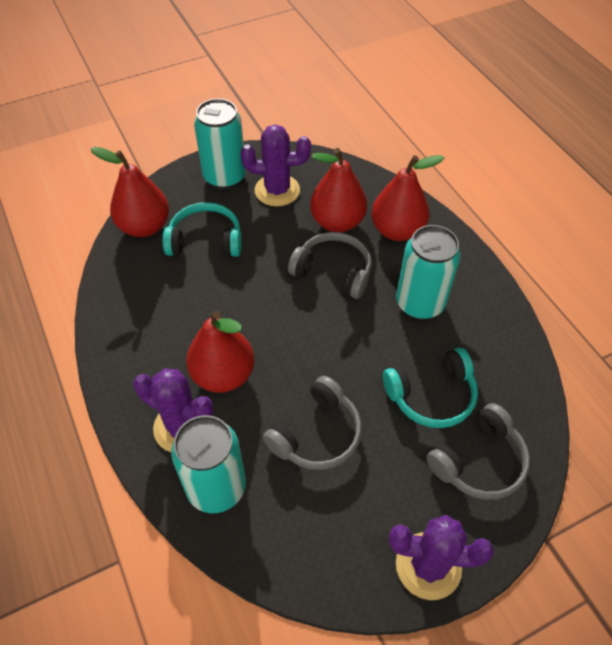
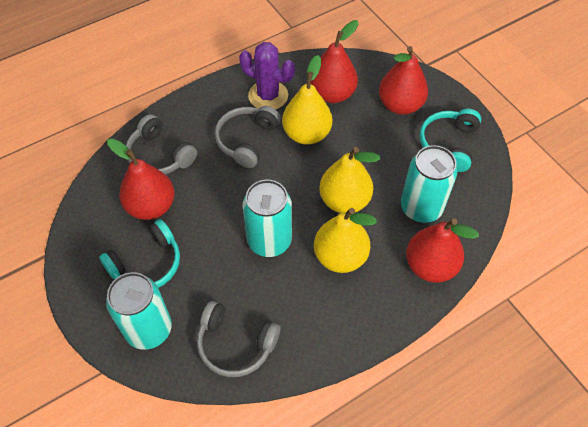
purple cactus: [133,368,213,452] [241,124,311,206] [389,515,494,600] = 3 -> [239,42,295,110] = 1
yellow pear: none = 0 -> [282,55,332,145] [314,208,377,273] [319,147,380,213] = 3

